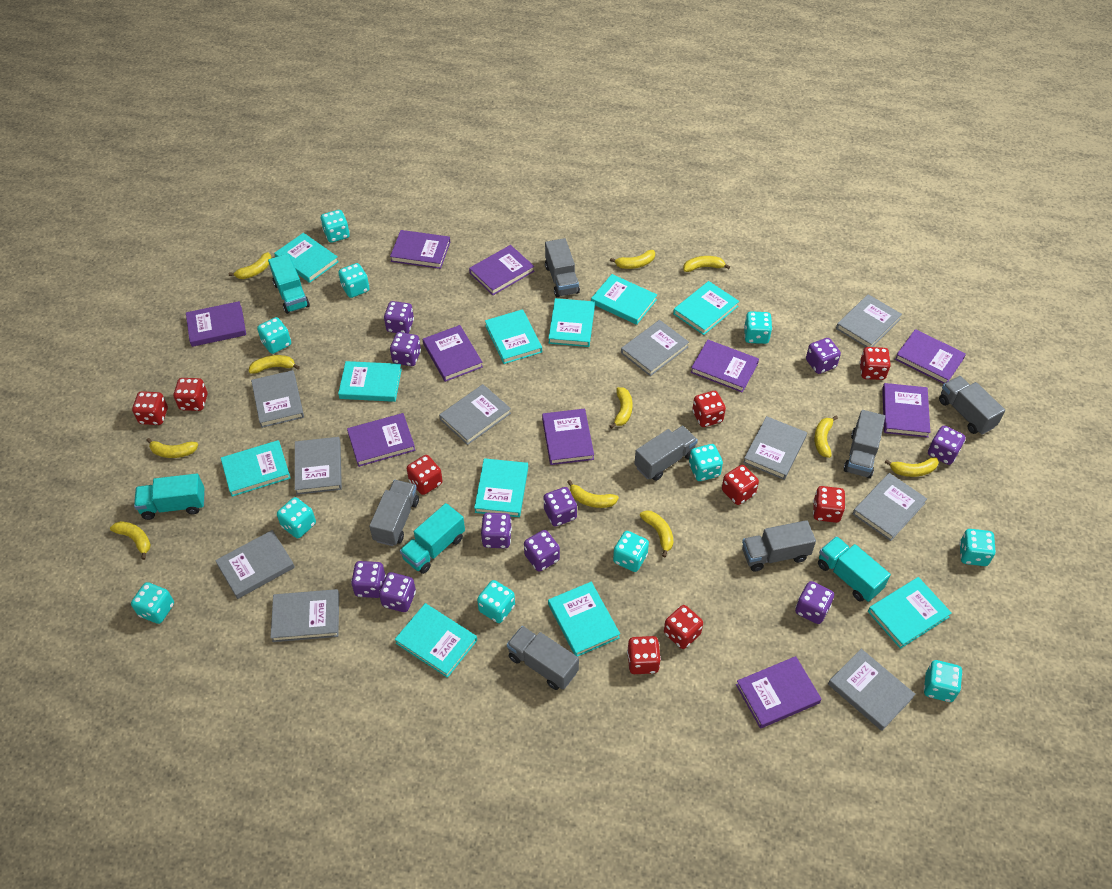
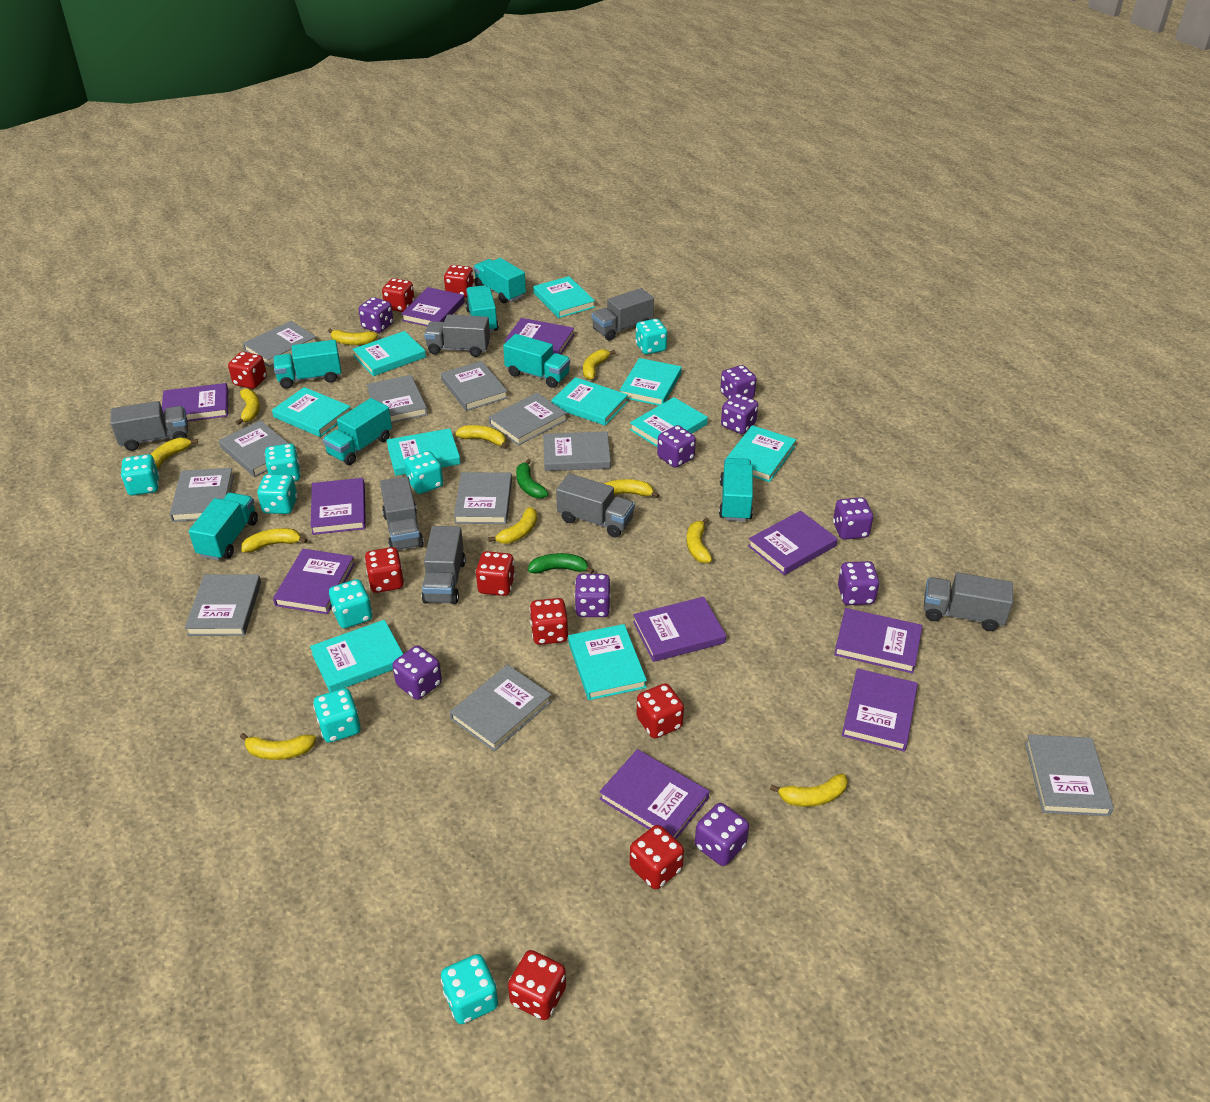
green banana: none = 0 -> [516,459,549,498] [528,553,594,574] = 2
grey book: [215,530,295,599] [251,370,304,428] [270,589,339,642] [295,437,342,495] [439,384,511,445] [621,320,689,376] [743,416,807,480] [828,649,915,731] [836,294,902,347] [853,473,927,541] = 10 -> [170,468,234,522] [185,574,261,636] [219,421,289,477] [243,321,316,367] [367,375,428,423] [441,361,508,411] [450,665,552,751] [454,472,512,524] [488,393,567,446] [543,431,611,471] [1025,735,1114,816] = 11
purple dice: [351,561,386,598] [379,572,416,612] [384,301,414,333] [390,332,421,366] [481,513,512,548] [524,530,560,572] [543,487,577,526] [795,581,834,624] [806,338,841,374] [928,426,966,465] = 10 -> [359,297,393,333] [392,646,442,700] [574,574,611,617] [657,425,696,468] [695,803,749,866] [720,365,757,399] [721,393,758,434] [833,497,873,540] [838,561,880,605] = 9
turquoise book: [221,440,291,497] [274,233,339,283] [338,361,402,402] [395,603,477,678] [474,458,528,517] [485,309,542,364] [548,298,595,347] [548,582,620,657] [591,274,657,325] [673,281,739,335] [868,577,952,649] = 11 -> [272,387,351,437] [310,620,403,692] [352,331,426,376] [386,428,461,476] [533,276,595,318] [552,377,628,426] [568,624,647,700] [620,358,682,406] [630,397,708,447] [727,425,796,482] = 10
turquoise dice: [131,582,174,624] [257,317,291,354] [277,497,316,538] [321,210,350,243] [338,263,370,298] [477,580,515,623] [613,531,649,572] [689,444,723,481] [744,311,772,344] [924,660,963,702] [959,529,996,566] = 11 -> [121,454,159,496] [257,474,297,514] [265,443,301,481] [313,688,361,743] [329,579,372,628] [404,451,443,494] [441,954,498,1024] [636,319,667,354] = 8
turquoise truck: [134,474,205,520] [268,254,310,314] [400,503,465,574] [818,536,891,602] = 4 -> [189,493,258,560] [273,340,341,389] [323,398,392,465] [465,285,499,332] [473,258,526,303] [503,334,570,388] [719,458,753,521] = 7

